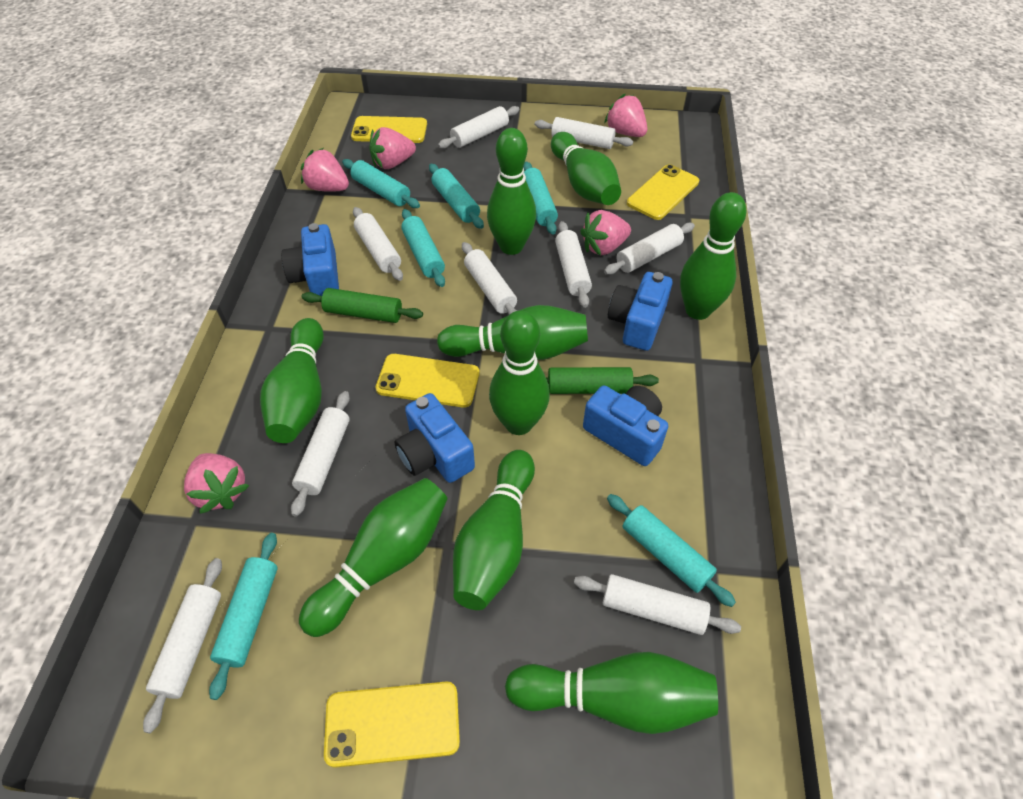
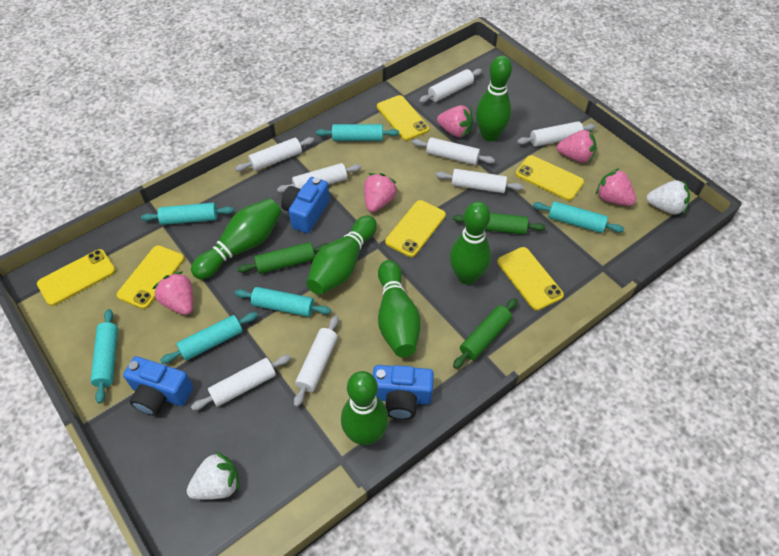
blue camera: [281,223,339,296] [394,393,475,483] [583,385,668,466] [608,272,673,351] = 4 -> [123,356,193,416] [281,177,330,233] [373,365,434,420] = 3
green bowling pin: [260,318,324,443] [299,478,447,637] [437,305,588,360] [453,450,535,610] [487,128,536,255] [489,310,550,435] [505,652,718,734] [551,132,621,205] [680,192,747,320] = 9 -> [191,198,282,279] [306,216,377,295] [341,371,389,445] [378,260,421,357] [450,201,491,285] [476,55,512,141] = 6
green rolling pin: [301,288,423,323] [546,367,659,394] = 2 -> [237,242,328,274] [453,213,546,234] [453,298,518,369] = 3
white rolling pin: [143,558,222,733] [291,391,350,517] [353,207,403,281] [438,106,520,149] [462,242,517,315] [535,117,633,149] [555,221,592,308] [574,574,741,635] [604,223,695,275] = 9 -> [191,355,291,410] [235,137,314,172] [277,163,361,193] [294,316,339,407] [412,137,495,165] [419,69,482,103] [436,169,524,193] [517,121,596,147] = 8
white strawberry: none = 0 -> [187,451,240,500] [646,180,690,214] = 2
yellow phone: [324,682,460,768] [351,116,427,143] [375,354,480,408] [627,164,699,220] = 4 -> [37,249,116,306] [117,245,184,309] [377,95,429,141] [385,200,446,257] [497,247,564,311] [515,155,584,201] = 6

